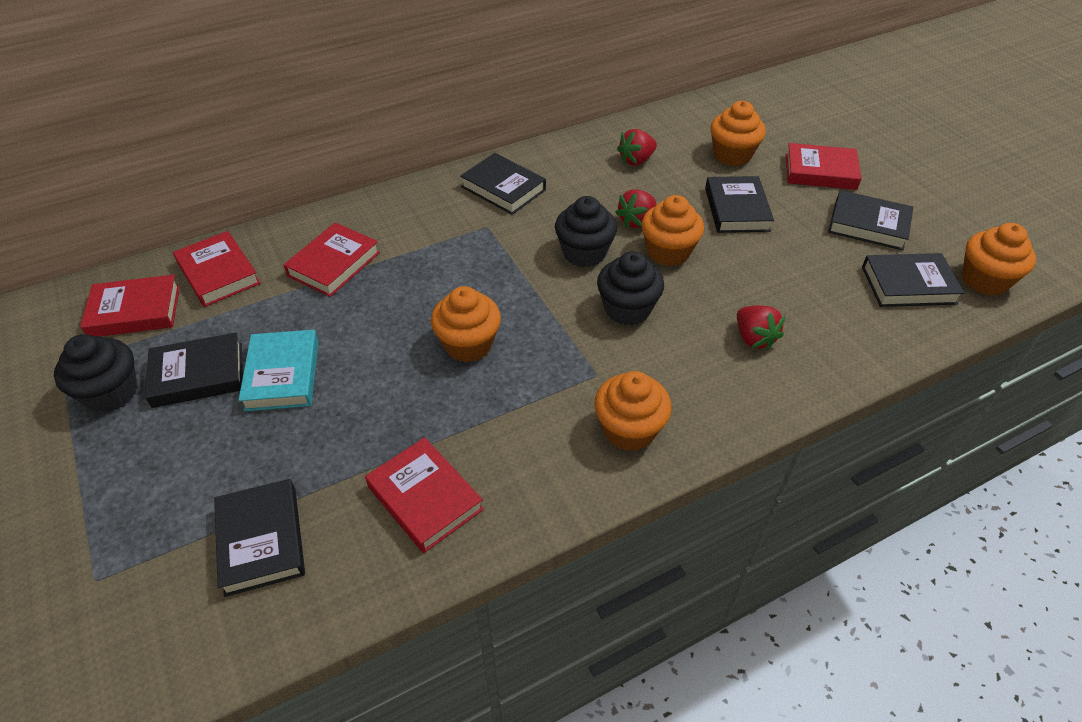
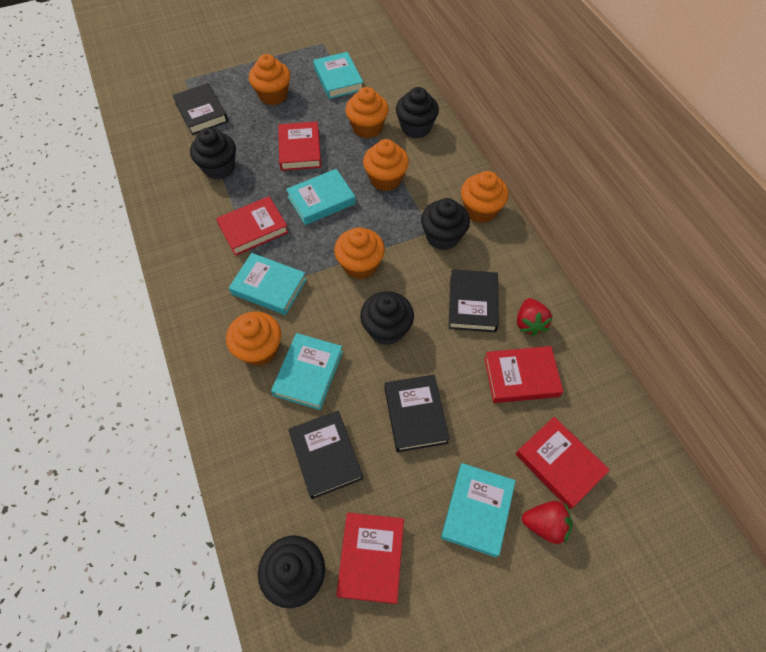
black book: [145,332,243,408] [214,479,305,597] [460,153,546,215] [705,176,774,233] [828,190,913,250] [862,253,964,307] = 6 -> [172,83,228,135] [288,410,363,499] [384,375,450,452] [449,269,499,332] = 4
black cupcake: [54,334,138,413] [555,196,617,267] [597,251,664,326] = 3 -> [190,128,236,180] [258,535,325,608] [360,291,414,345] [396,87,439,139] [421,198,470,250] = 5
orange cupcake: [431,286,501,362] [594,371,672,451] [641,195,704,266] [710,101,766,166] [962,223,1036,296] = 5 -> [226,311,281,366] [249,54,290,105] [334,227,385,279] [345,87,389,138] [363,139,409,191] [461,171,509,223] = 6
red strawberry: [615,189,656,229] [617,129,657,166] [737,305,785,350] = 3 -> [517,298,553,336] [522,501,572,544] = 2
turquoise book: [239,330,319,411] = 1 -> [229,253,307,315] [271,333,343,410] [286,169,356,225] [313,52,363,99] [441,463,516,558] = 5

